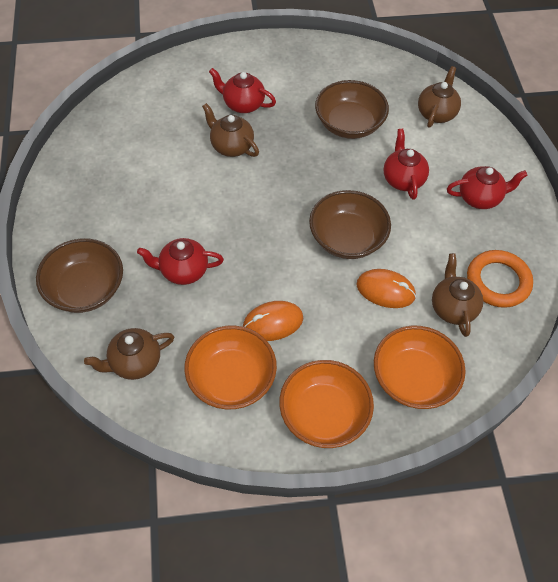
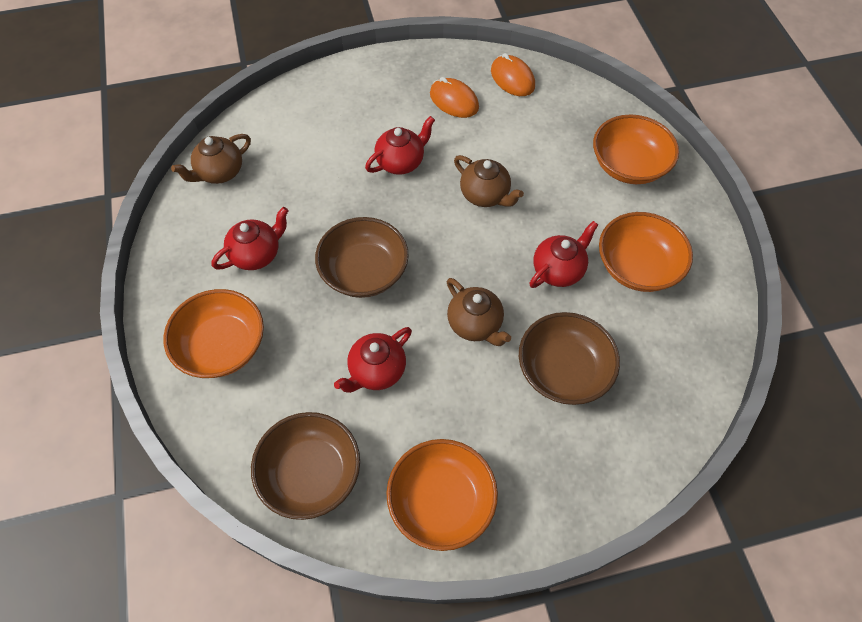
brown teapot: [84,328,174,380] [202,103,259,157] [418,66,461,128] [432,253,483,337] = 4 -> [171,134,251,184] [447,278,511,346] [454,155,524,207] = 3
orange bowl: [184,325,277,410] [279,360,374,448] [374,326,466,409] = 3 -> [163,289,264,378] [386,439,498,551] [593,114,679,184] [599,212,693,292] = 4
orange ring: [467,250,533,308] = 1 -> none = 0

